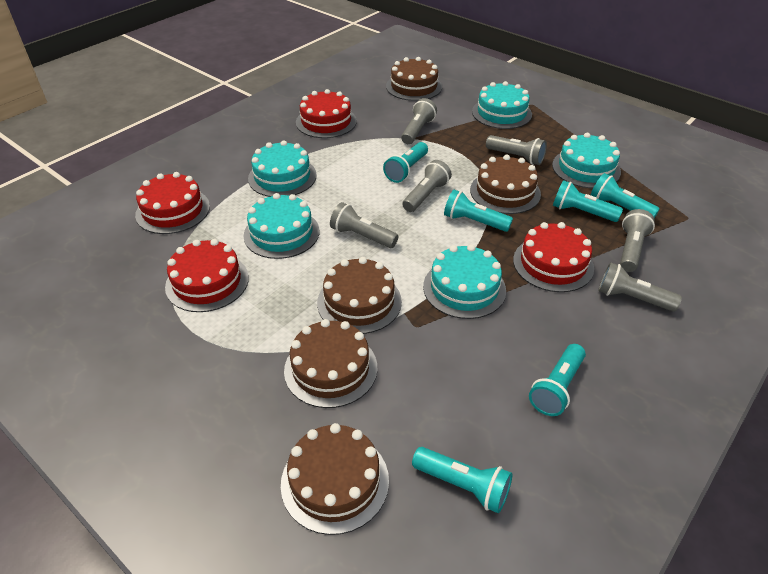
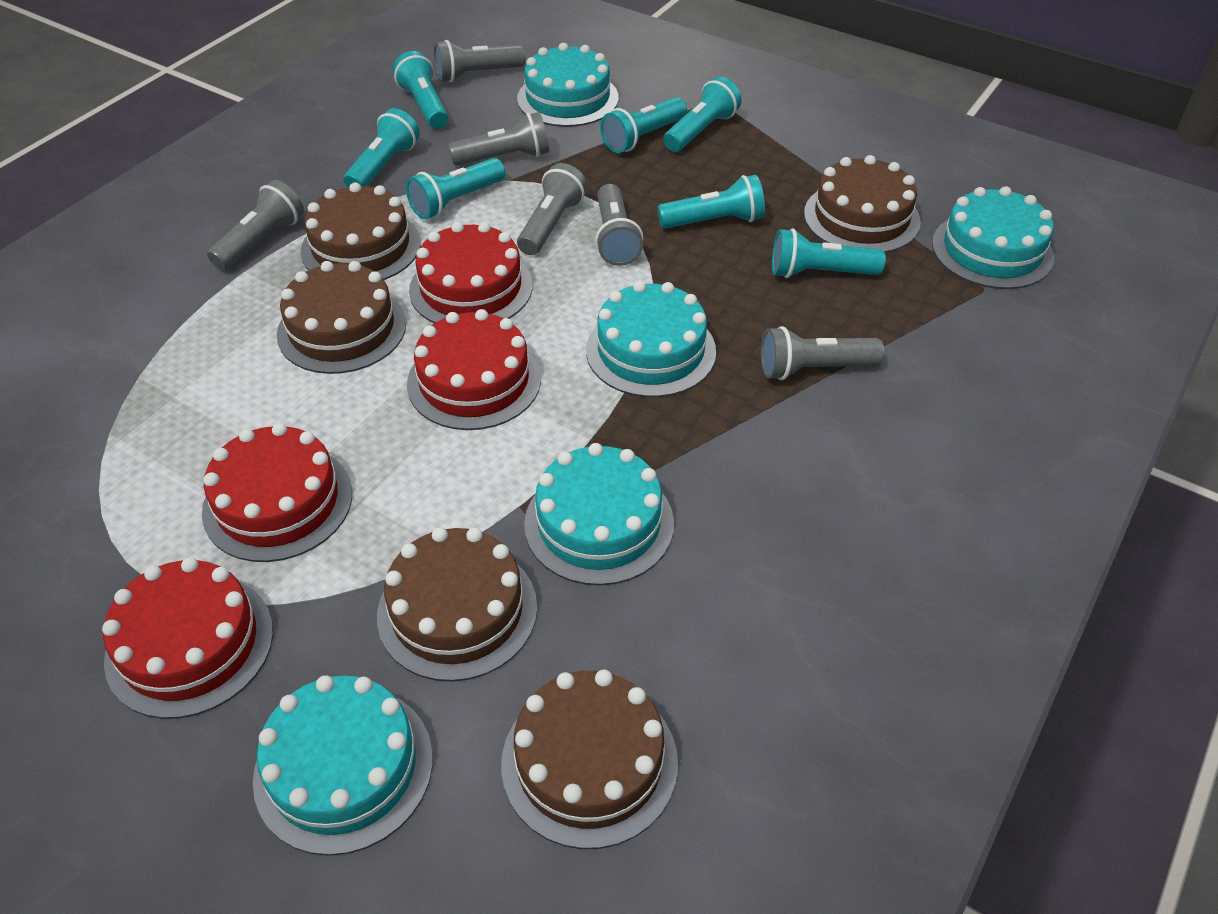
turquoise flashlight: [383,142,428,183] [412,447,512,513] [444,190,513,232] [529,344,586,416] [553,180,623,222] [591,173,660,218] = 6 -> [344,108,420,187] [393,51,449,129] [406,158,505,219] [600,97,687,153] [657,175,765,229] [663,77,741,152] [772,228,886,278] = 7

